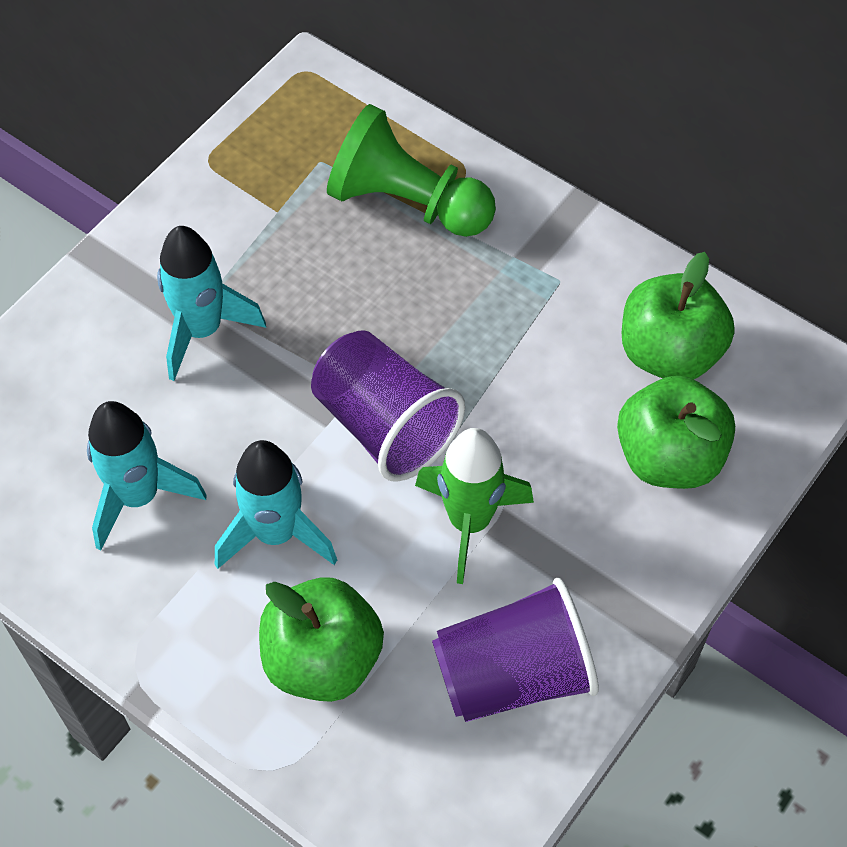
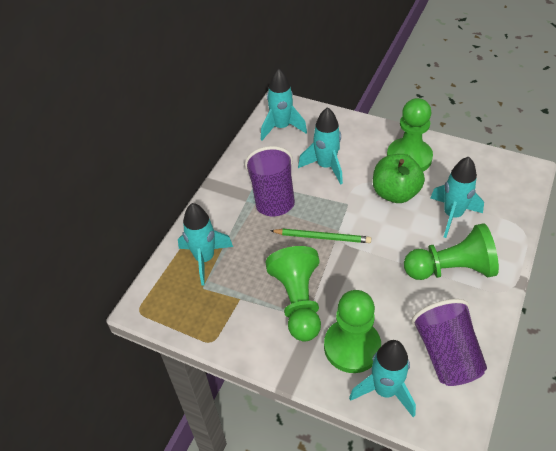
green apple: [259,577,384,702] [617,376,735,489] [622,252,735,379] = 3 -> [373,154,425,203] = 1
green pawn: [327,104,496,237] = 1 -> [265,246,321,341] [324,290,381,373] [387,98,433,172] [404,223,499,280] = 4
green pencil: none = 0 -> [270,229,371,243] = 1
green rocket: [415,428,534,584] = 1 -> none = 0
turquoise rocket: [87,401,207,551] [157,226,266,381] [215,440,337,569] = 3 -> [178,203,233,285] [261,68,307,140] [298,107,343,185] [349,340,416,417] [430,157,484,238] = 5

